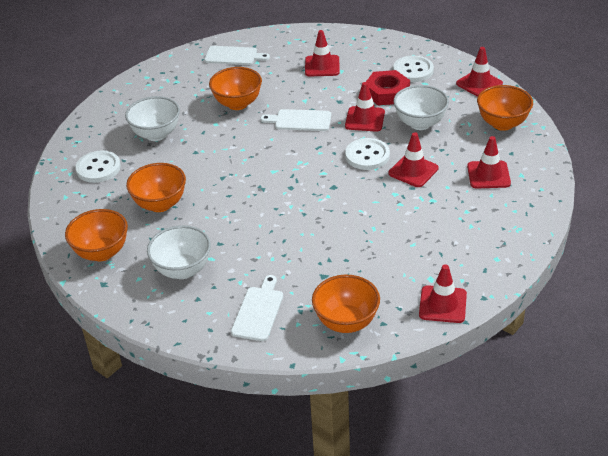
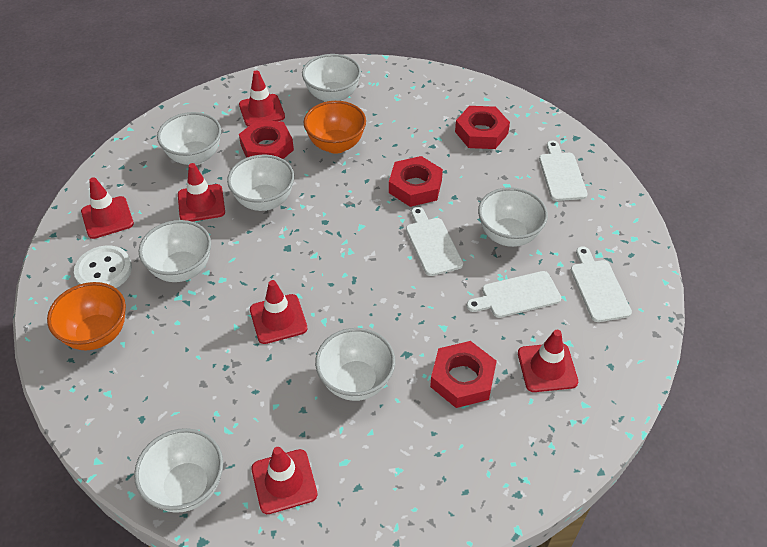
orange bowl: [65,209,128,262] [126,163,186,212] [209,67,262,110] [312,275,380,333] [477,85,533,131] = 5 -> [47,282,126,350] [303,101,366,154] = 2
red nut: [366,70,410,105] = 1 -> [239,120,294,159] [389,156,443,207] [430,341,497,408] [455,106,510,149] = 4
white bowl: [125,96,180,141] [147,225,211,279] [394,85,449,130] = 3 -> [134,428,223,513] [139,220,211,282] [157,112,221,165] [227,154,294,211] [302,54,361,102] [315,328,395,401] [478,187,548,247] = 7
white button: [75,150,121,183] [345,138,390,170] [393,55,434,82] = 3 -> [74,245,132,288] = 1
white cutting board: [204,46,270,65] [231,275,283,341] [260,109,331,131] = 3 -> [406,207,463,276] [467,271,561,318] [539,141,588,201] [571,246,632,322] = 4

